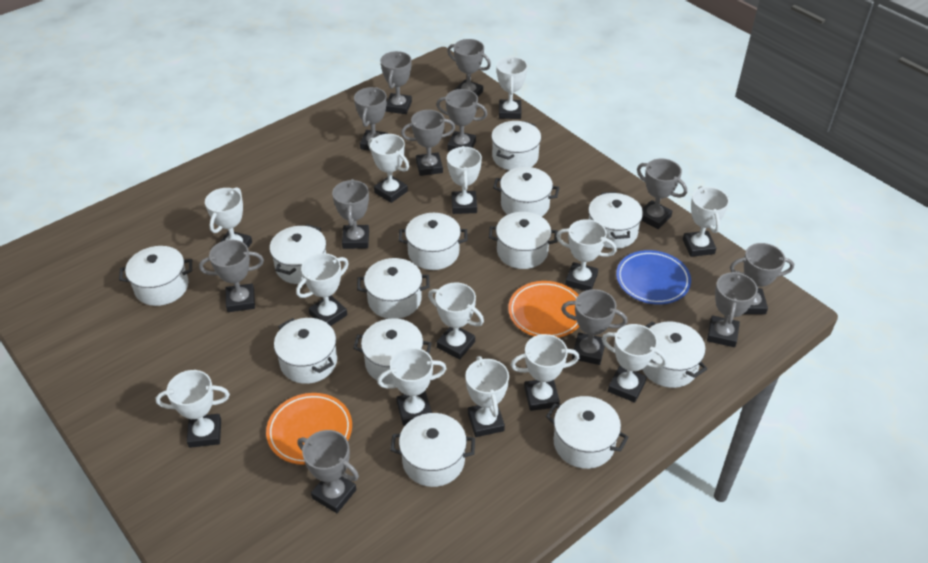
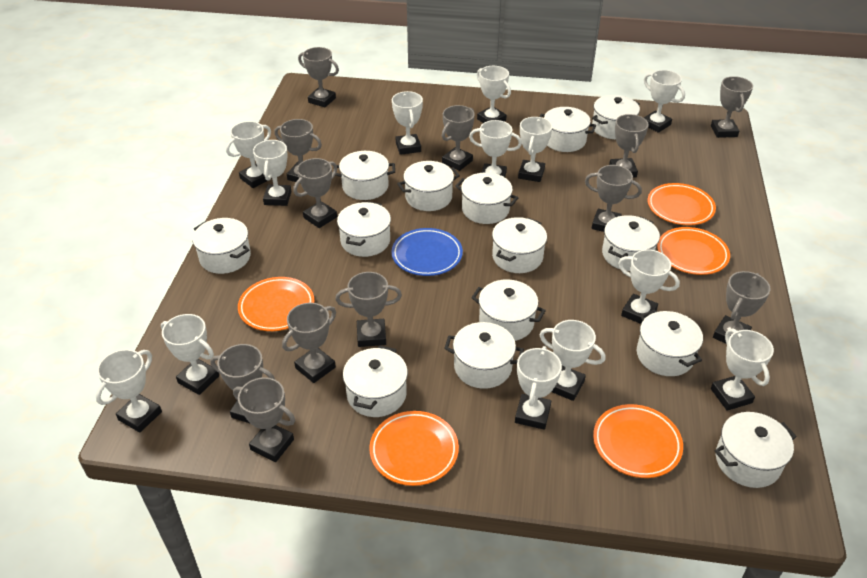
orange plate: [266,393,352,465] [508,281,579,338] = 2 -> [238,277,314,331] [369,411,459,486] [593,404,683,478] [648,183,716,225] [657,227,730,275] = 5
white pot: [119,246,192,306] [270,224,326,284] [274,318,337,384] [353,318,432,384] [357,258,430,319] [390,413,475,487] [399,213,467,270] [489,212,558,269] [491,121,541,170] [493,167,560,217] [546,396,629,469] [588,192,643,249] [642,321,707,388] = 13 -> [192,218,251,274] [333,151,395,200] [337,202,391,257] [343,345,408,417] [397,161,460,211] [444,322,524,389] [455,172,518,224] [471,279,546,341] [492,217,547,273] [539,107,596,152] [592,95,640,139] [602,215,660,271] [637,310,703,376] [715,412,797,488] = 14

